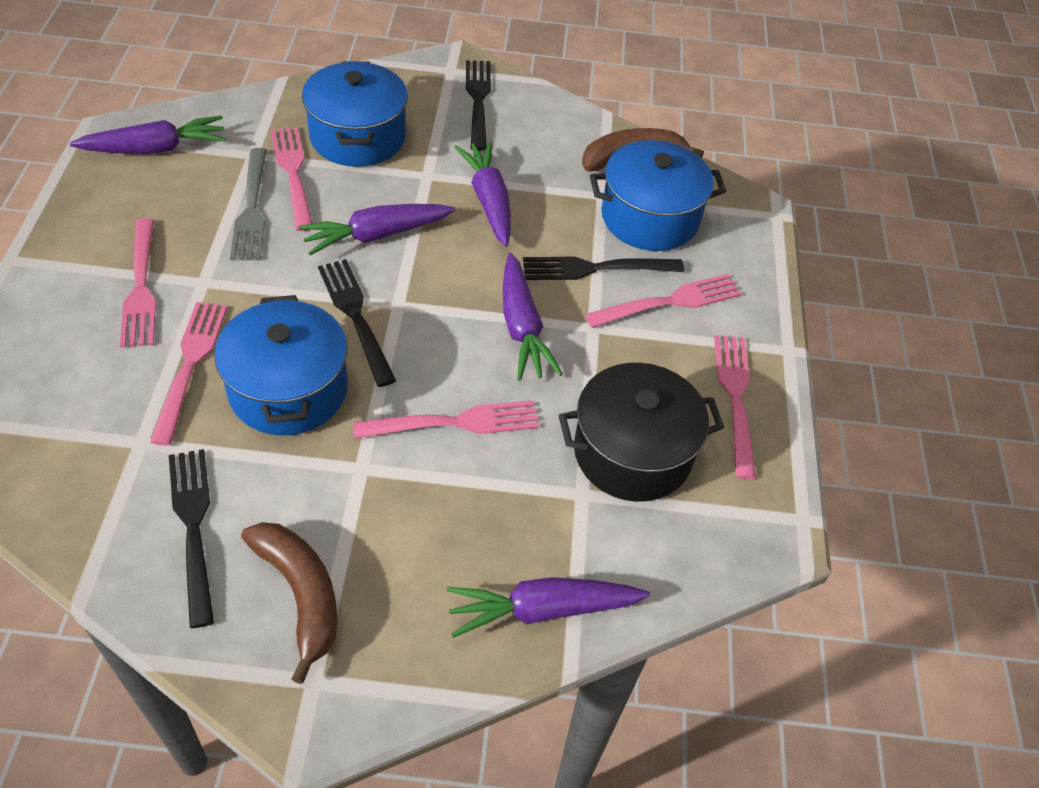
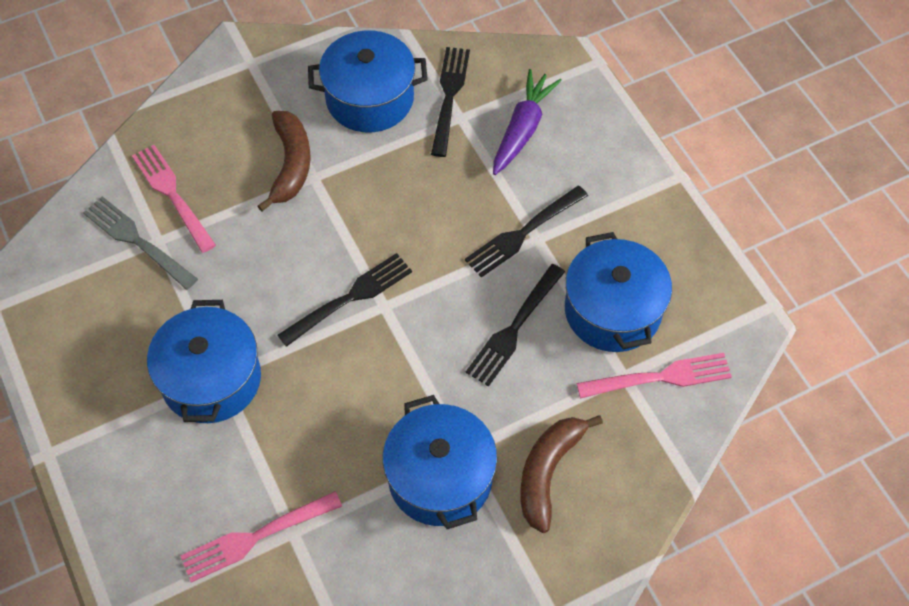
black pot: [559,363,724,502] = 1 -> none = 0
blue pot: [214,295,348,435] [302,61,408,167] [590,140,726,251] = 3 -> [147,300,261,423] [308,30,428,132] [383,395,497,529] [565,232,672,352] = 4
pink fork: [120,218,156,348] [150,302,227,446] [271,127,312,231] [353,400,539,439] [585,274,742,328] [714,335,756,479] = 6 -> [132,145,216,253] [181,491,342,583] [577,353,732,398] = 3
purple carrot: [70,115,226,154] [298,204,455,255] [446,577,650,638] [454,141,511,247] [503,253,563,381] = 5 -> [493,69,562,175] = 1

